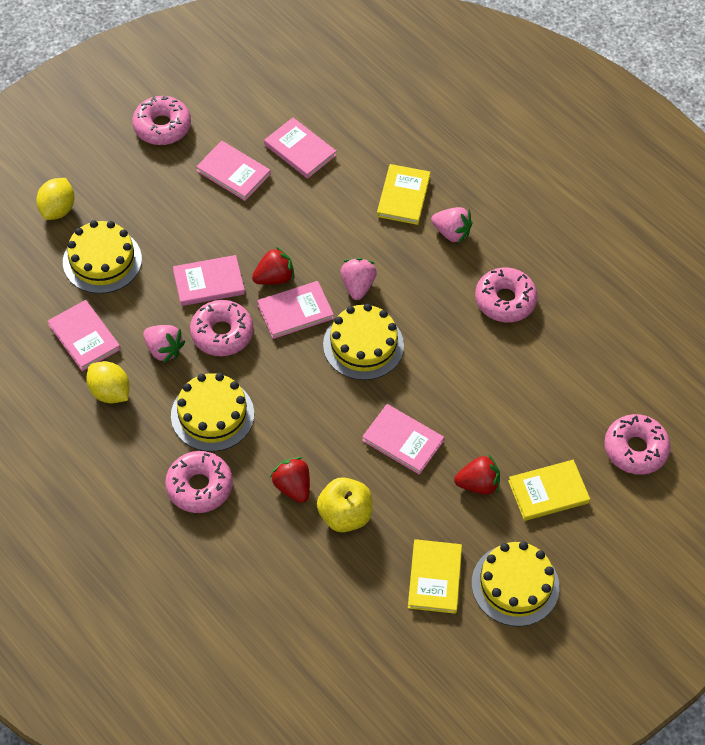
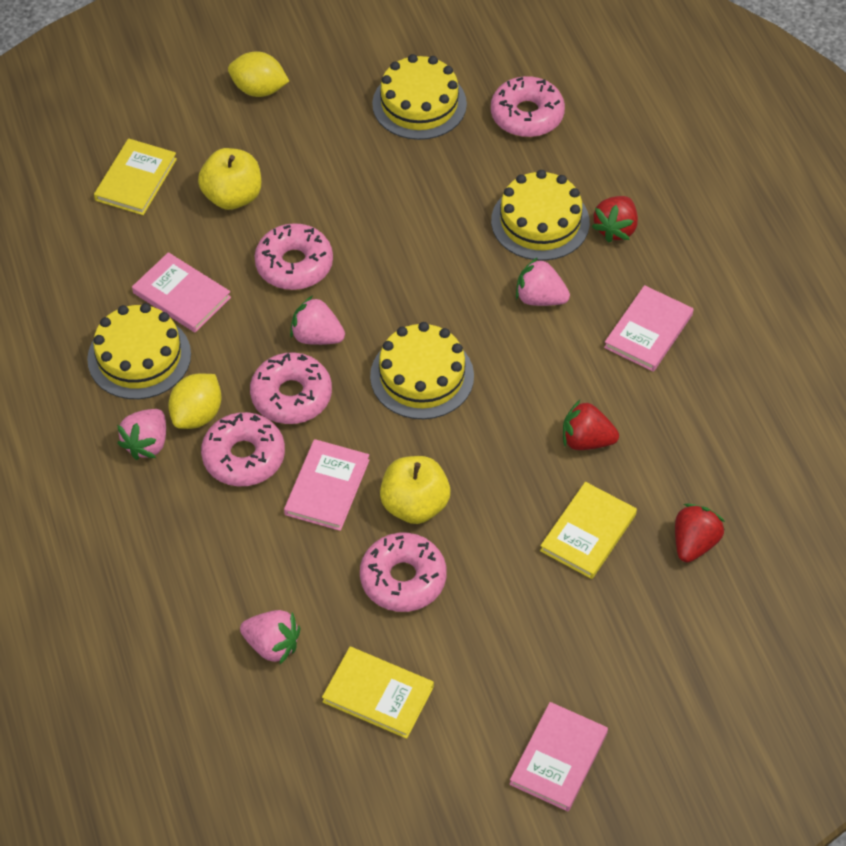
pink book: [48,300,120,371] [173,255,245,306] [196,141,271,201] [257,281,334,339] [264,118,336,179] [362,404,444,475] = 6 -> [132,252,231,332] [284,439,370,531] [509,702,608,811] [604,285,694,372] = 4
pink strawberry: [143,325,185,363] [340,258,377,300] [431,207,473,244] = 3 -> [117,409,166,460] [240,610,300,664] [290,296,345,345] [516,257,570,306] = 4
yellow apple: [317,477,372,532] = 1 -> [198,148,261,210] [380,456,451,524] = 2

